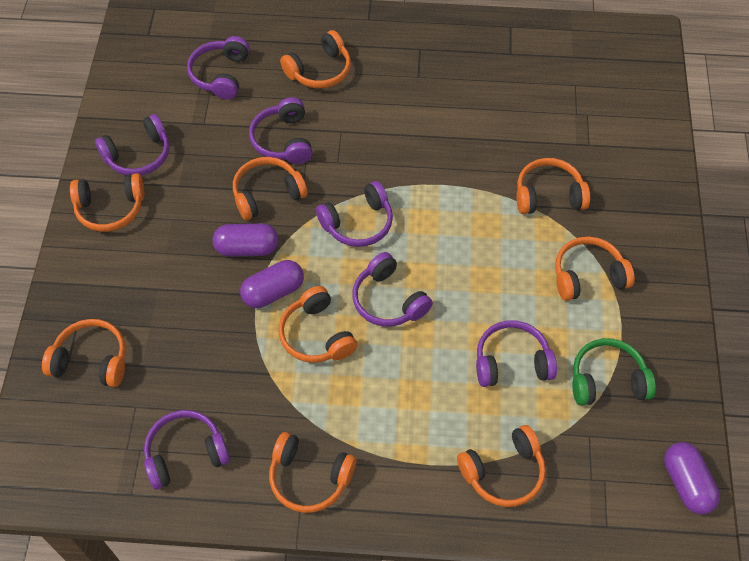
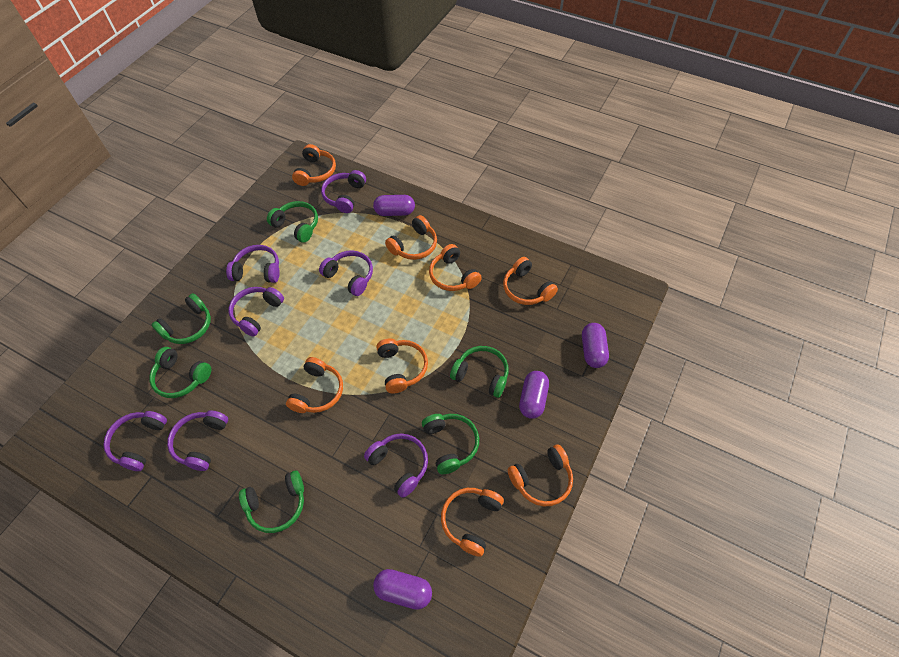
green headphones: [572,338,656,406] = 1 -> [149,347,211,398] [152,293,211,344] [239,470,304,533] [267,201,318,243] [422,414,479,474] [450,346,508,398] = 6
orange headphones: [42,319,126,387] [70,173,144,232] [233,157,308,220] [269,432,356,513] [278,286,357,363] [280,30,351,88] [457,425,546,507] [517,158,590,214] [555,237,635,301] = 9 -> [286,357,343,413] [292,144,336,186] [376,338,428,393] [385,215,437,260] [429,244,482,291] [441,488,504,557] [503,257,558,305] [508,445,573,506] = 8
purple capsule: [213,223,279,257] [240,260,304,308] [664,442,720,514] = 3 -> [373,195,415,216] [373,569,432,610] [519,371,549,419] [582,323,609,368] = 4

